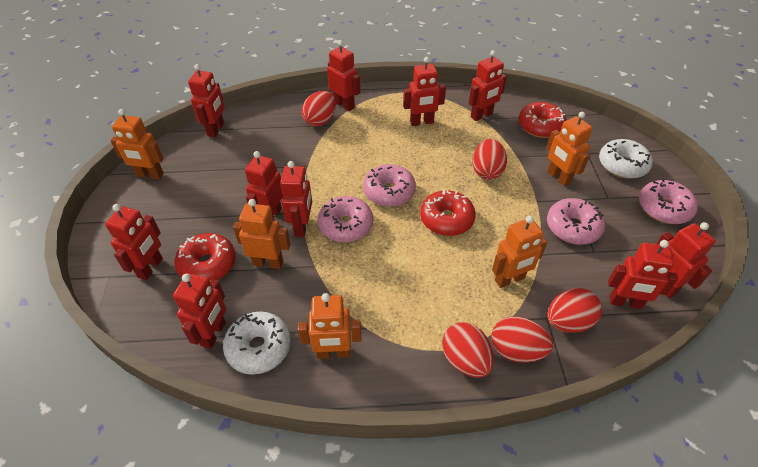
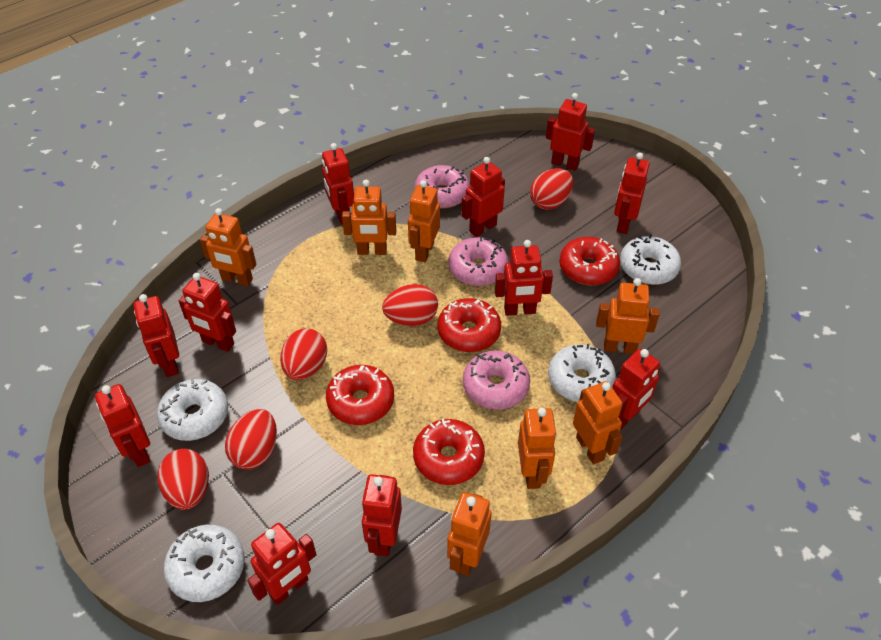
orange robot: [110,109,164,179] [233,199,291,269] [298,293,361,359] [492,216,547,288] [546,112,593,186] = 5 -> [200,208,256,286] [342,180,396,255] [408,180,440,262] [447,492,491,576] [518,408,557,489] [573,381,622,464] [596,278,660,354] = 7
pink donut: [318,196,373,242] [363,164,416,207] [547,198,605,245] [639,178,698,224] = 4 -> [415,165,470,209] [448,237,508,286] [463,350,530,410] = 3
red donut: [175,233,236,281] [420,190,476,236] [518,102,567,138] = 3 -> [326,365,394,425] [413,418,485,485] [438,298,501,352] [559,237,620,285] = 4
red robot: [105,204,163,280] [173,273,226,349] [188,64,225,137] [245,151,283,221] [280,161,312,237] [327,40,360,111] [403,57,446,126] [469,50,507,121] [608,240,678,309] [657,222,716,298] = 10 -> [95,384,150,467] [134,294,179,377] [179,273,236,352] [247,523,317,605] [322,143,354,225] [361,474,402,556] [461,157,505,237] [495,240,553,316] [546,93,595,171] [612,349,660,430] [614,152,650,234] = 11
white donut: [223,311,291,375] [599,139,653,179] = 2 -> [157,378,228,441] [164,525,245,602] [548,344,616,402] [620,234,681,285] = 4

